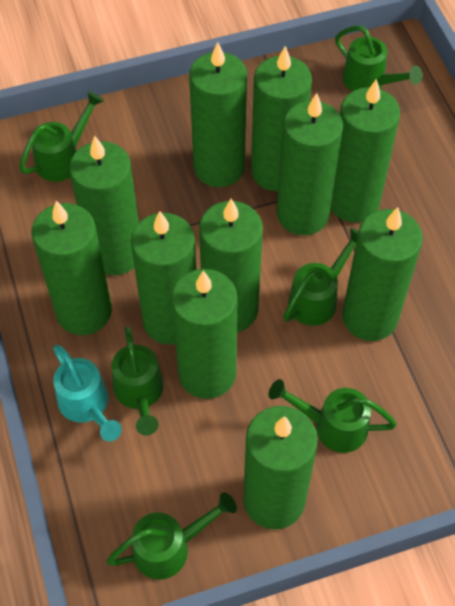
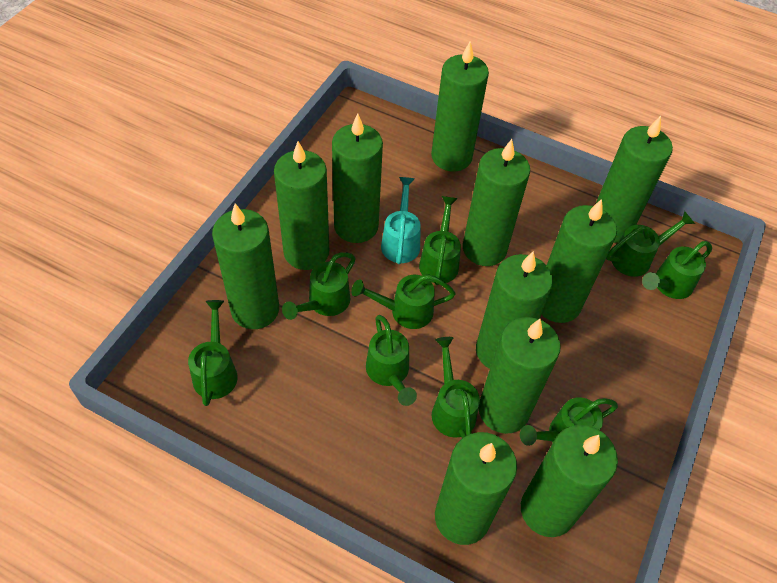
green watering can: [19,91,104,182] [106,492,237,580] [111,327,164,436] [269,379,397,453] [283,228,359,326] [335,26,423,91] = 6 -> [188,300,238,406] [282,252,356,320] [351,274,455,329] [366,315,417,406] [419,196,461,285] [432,337,480,438] [520,397,618,446] [606,211,695,277] [642,241,712,299] = 9

